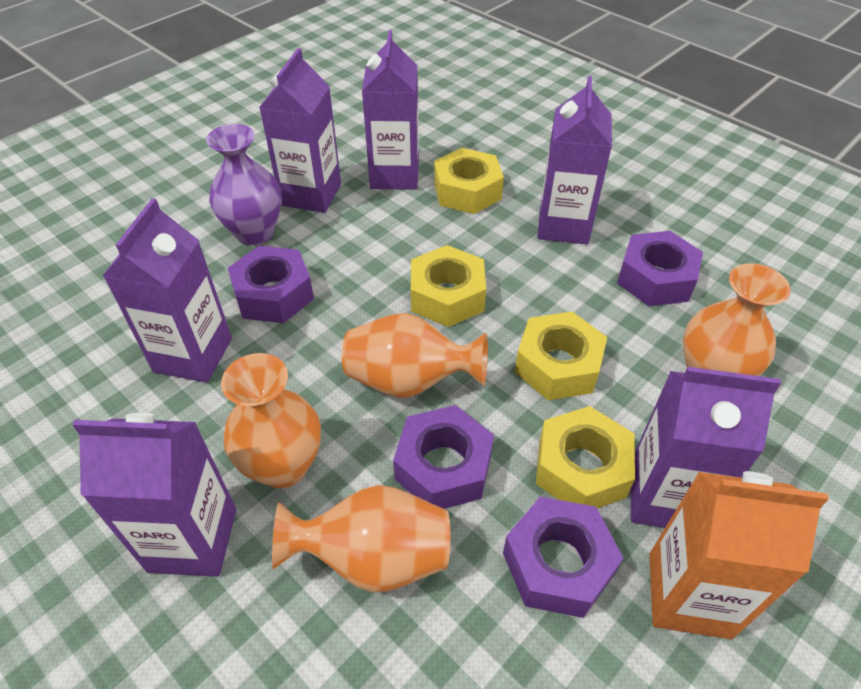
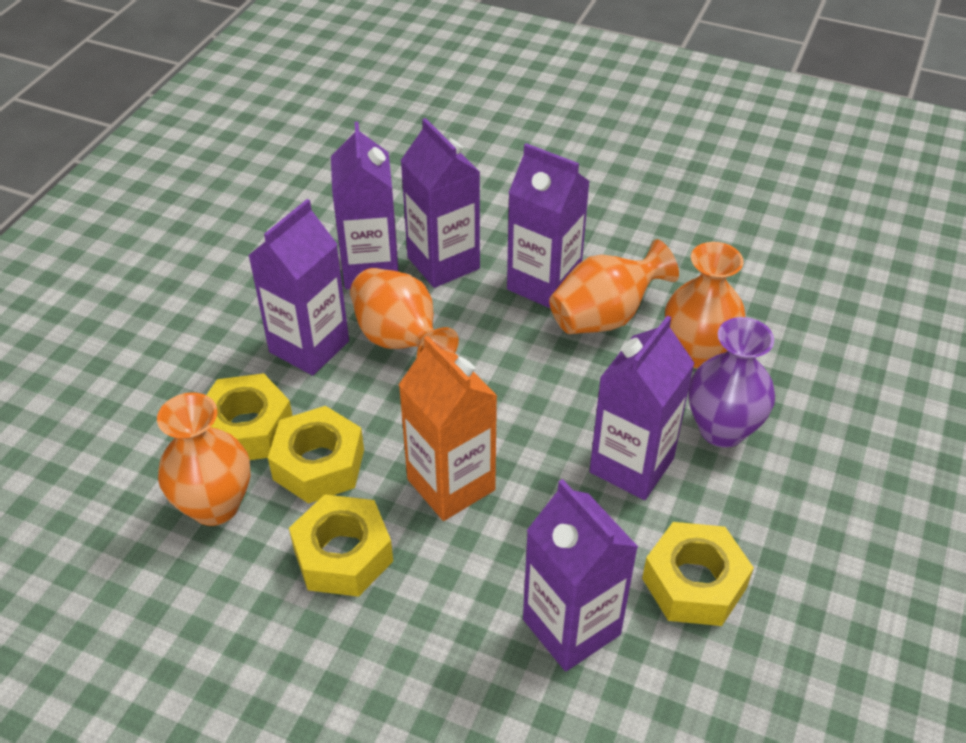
purple nut: [228,246,314,323] [393,405,494,509] [503,497,623,618] [617,231,703,306] = 4 -> none = 0

